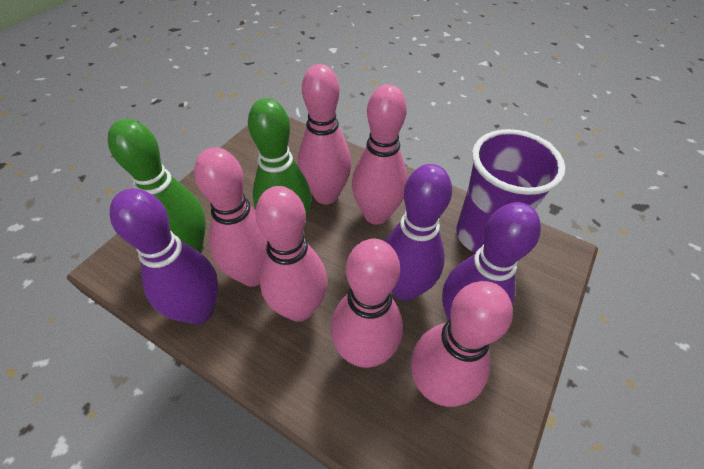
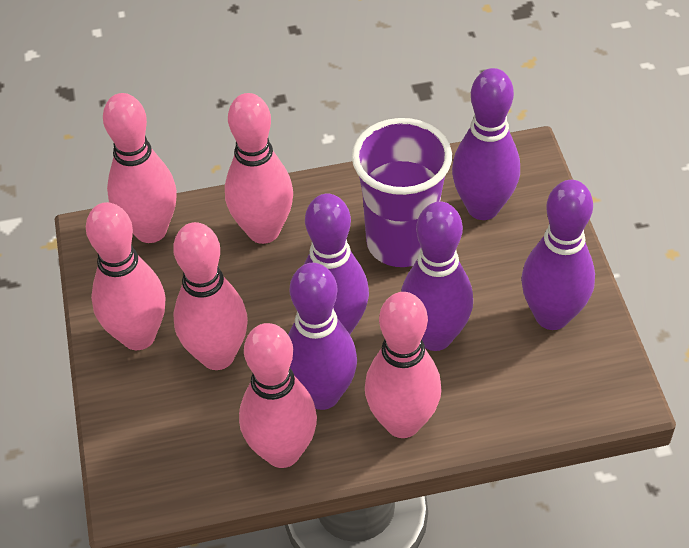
green bowling pin: [108,119,206,253] [248,98,312,219] = 2 -> none = 0
purple bowling pin: [110,188,219,324] [385,164,452,301] [442,202,541,321] = 3 -> [288,263,357,410] [304,193,369,334] [401,201,473,351] [452,68,520,220] [521,180,595,330] = 5

